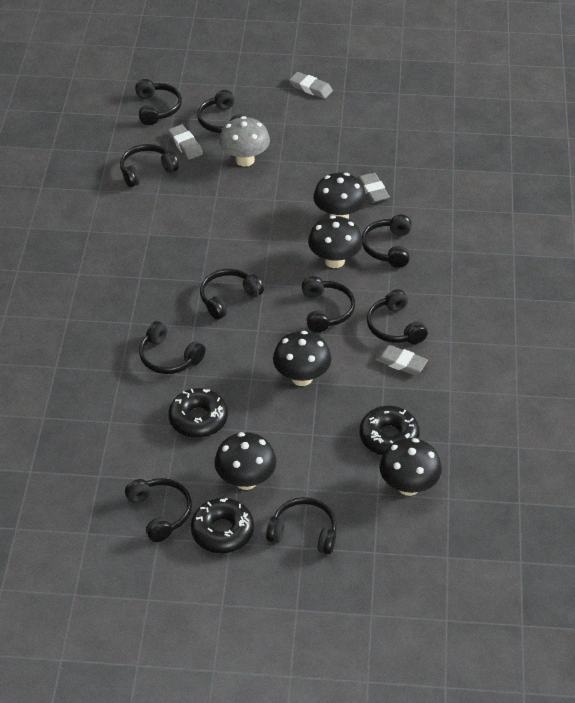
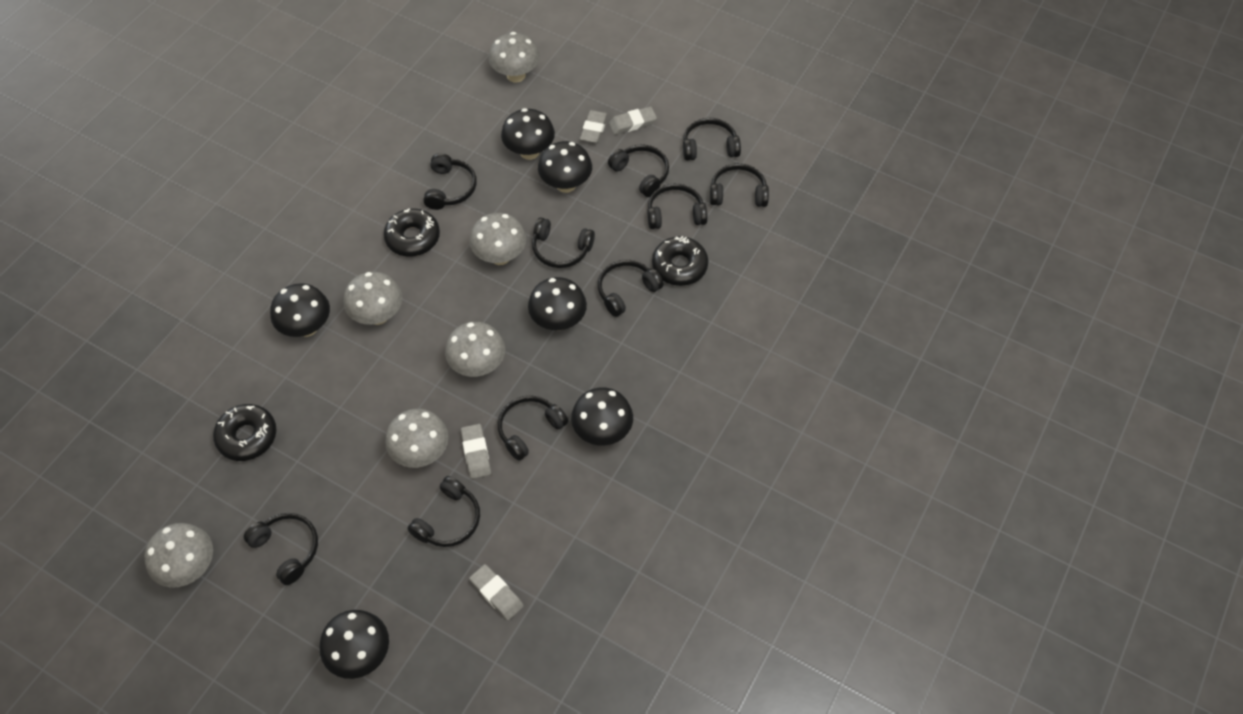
black mushroom: [214,432,276,490] [273,331,331,386] [308,216,363,268] [313,173,366,219] [379,438,442,496] = 5 -> [270,283,330,337] [320,610,389,679] [501,108,555,160] [528,277,587,331] [538,141,592,193] [571,387,633,446] = 6
grey mushroom: [219,116,270,167] = 1 -> [145,523,213,588] [344,272,402,325] [385,409,448,468] [445,322,505,377] [470,213,526,265] [489,32,540,83] = 6

